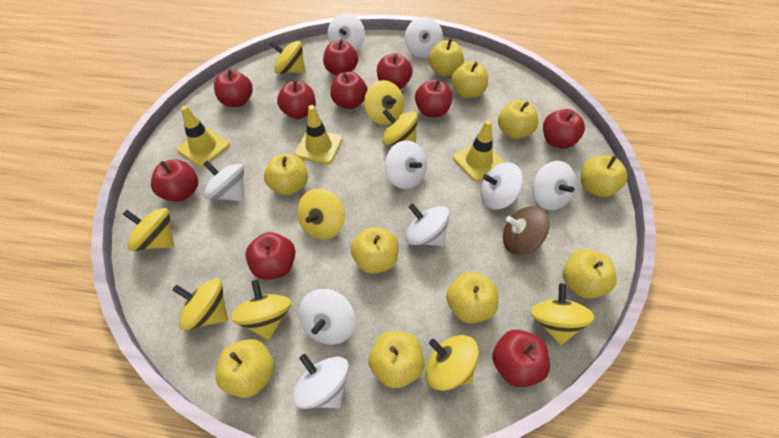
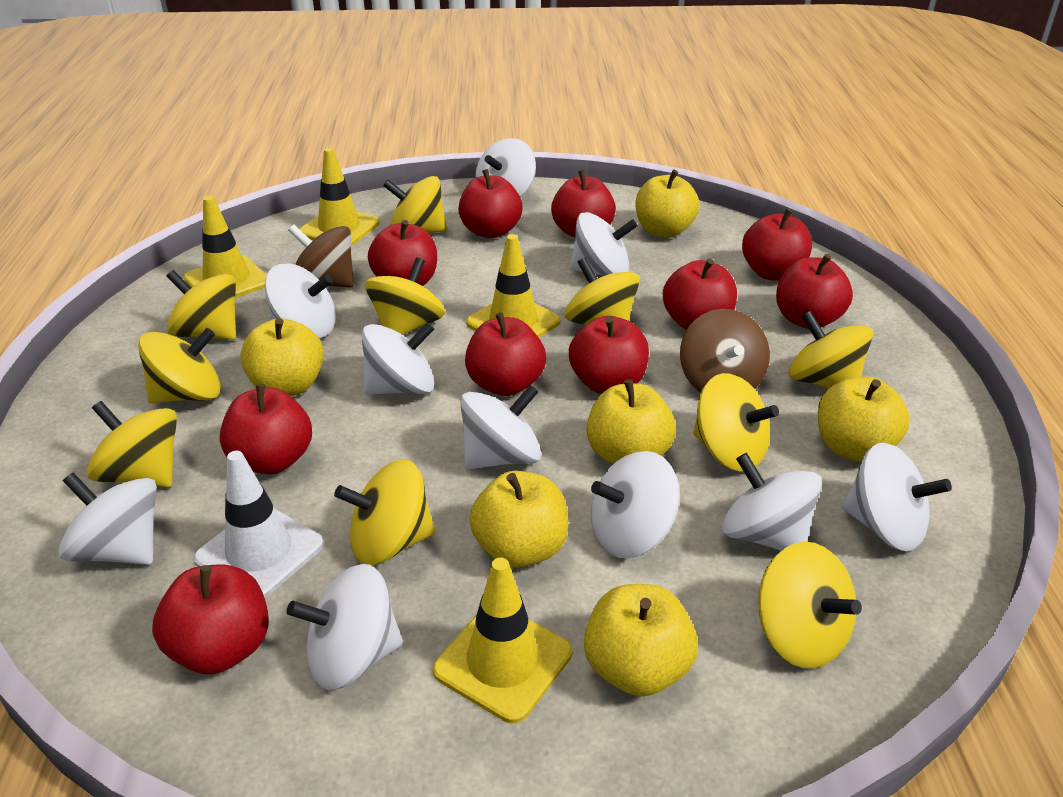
brown spinning top: [503,206,550,255] = 1 -> [288,224,354,287] [680,309,770,393] = 2
white spinning top: [204,160,244,201] [292,354,349,409] [299,289,355,345] [328,13,365,51] [385,140,427,189] [405,17,443,58] [406,204,450,246] [480,162,523,209] [533,161,576,210] = 9 -> [58,473,157,565] [264,263,336,338] [287,564,403,690] [362,322,434,395] [460,385,541,469] [476,138,536,197] [570,212,638,276] [591,451,680,558] [722,453,822,551] [842,443,952,551] = 10
white traffic cone: none = 0 -> [194,451,324,598] = 1
yellow apple: [215,339,274,398] [264,154,308,196] [351,227,399,274] [368,331,425,389] [429,38,464,76] [446,272,498,323] [451,61,488,98] [498,100,539,139] [563,250,617,299] [581,155,628,197] = 10 -> [240,318,324,396] [469,471,569,568] [584,584,698,697] [587,379,676,464] [636,170,699,238] [818,377,910,462] = 6
yellow spinning top: [123,208,174,251] [172,278,228,331] [231,279,291,340] [270,41,306,74] [297,189,345,240] [364,80,404,125] [382,109,418,145] [425,335,479,391] [530,283,595,345] = 9 -> [87,401,177,488] [138,328,221,403] [166,270,236,340] [334,460,435,565] [365,258,445,335] [383,176,447,233] [565,257,640,325] [693,373,779,472] [758,542,862,669] [788,311,873,388] = 10
yellow traffic cone: [177,106,230,167] [295,105,342,164] [453,120,505,182] = 3 -> [184,196,267,298] [300,148,380,246] [433,557,572,723] [466,234,561,337] = 4

